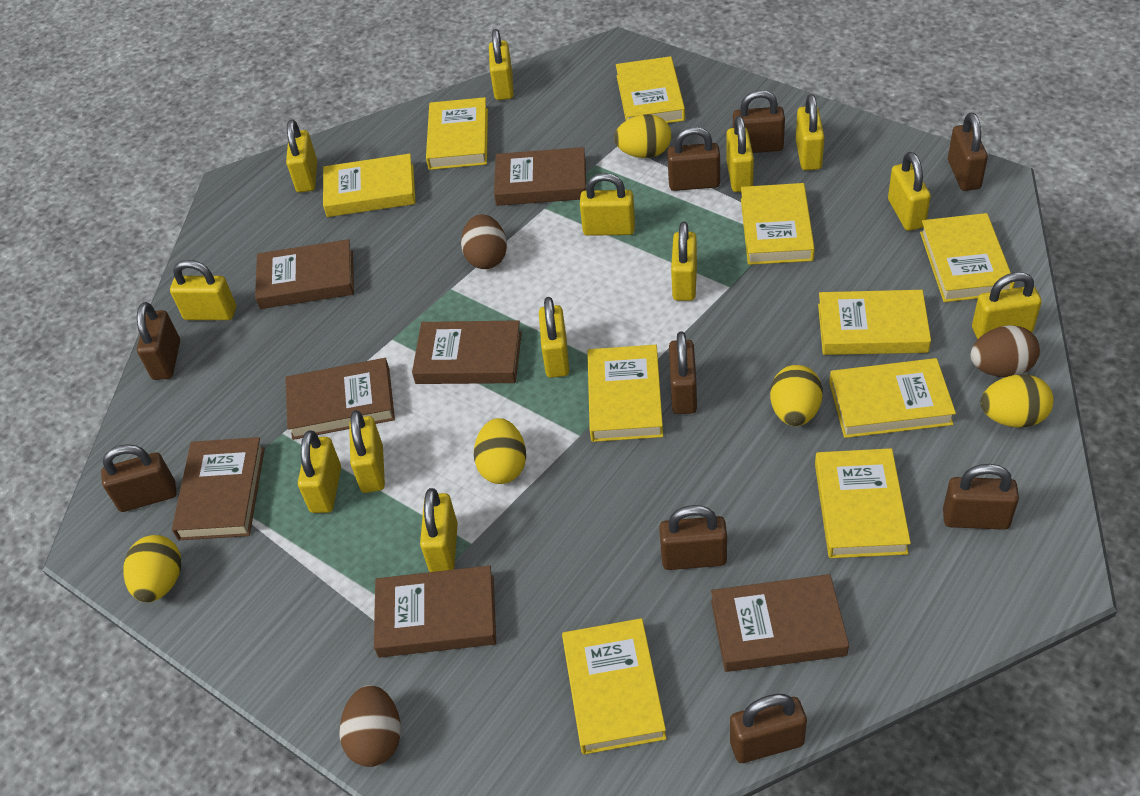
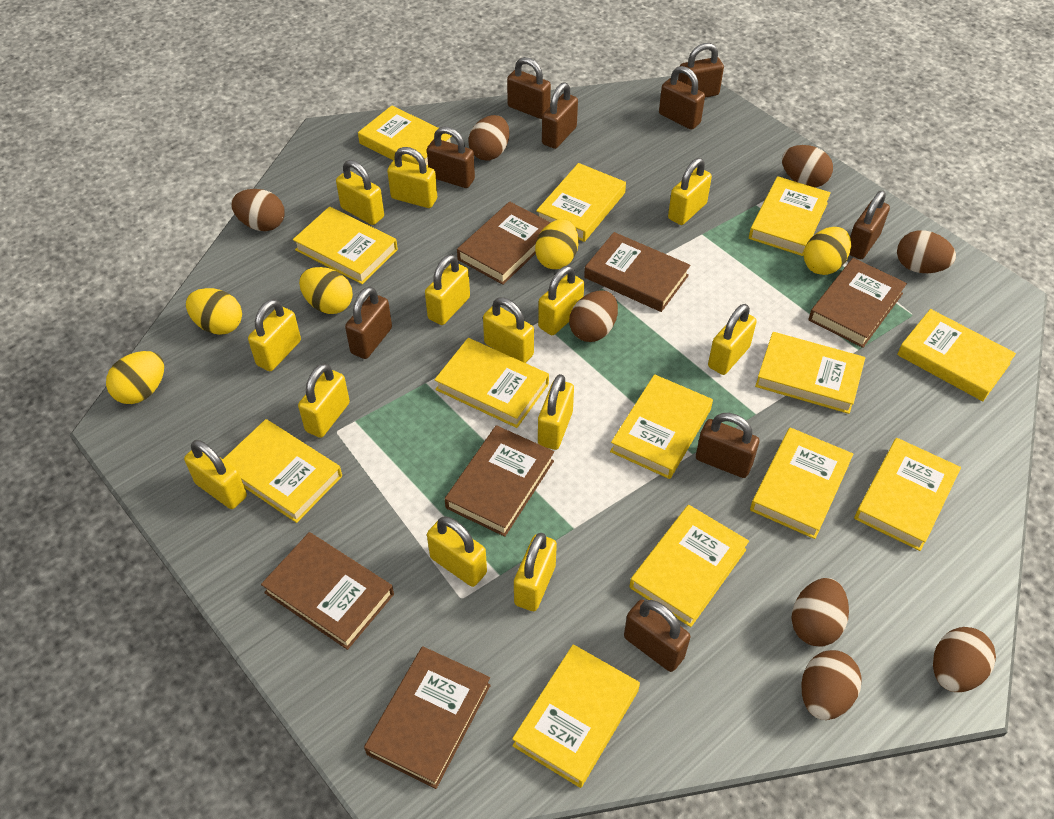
brown book: [172,437,265,540] [255,239,354,309] [285,358,395,440] [374,565,496,657] [412,320,522,384] [494,147,586,206] [711,574,849,672] = 7 -> [261,532,394,650] [364,646,491,789] [445,425,554,537] [457,201,551,285] [584,232,690,312] [808,258,907,348] = 6
brown egg: [340,685,401,767] [461,214,507,269] [970,325,1040,377] = 3 -> [231,189,285,231] [468,115,509,161] [569,290,618,342] [782,145,833,187] [791,578,849,647] [801,650,861,720] [897,230,956,273] [933,627,996,692] = 8
yellow book: [323,154,416,217] [426,97,488,170] [562,618,667,755] [587,345,663,442] [616,56,685,123] [741,183,815,265] [815,448,911,558] [818,290,931,355] [829,358,956,438] [920,213,1015,302] = 10 -> [223,419,342,523] [293,207,398,284] [358,106,451,167] [434,338,549,428] [512,644,640,788] [536,163,626,242] [610,374,713,479] [629,505,749,627] [749,176,831,256] [750,427,853,539] [755,332,865,414] [854,438,961,551] [897,309,1016,401] = 13

